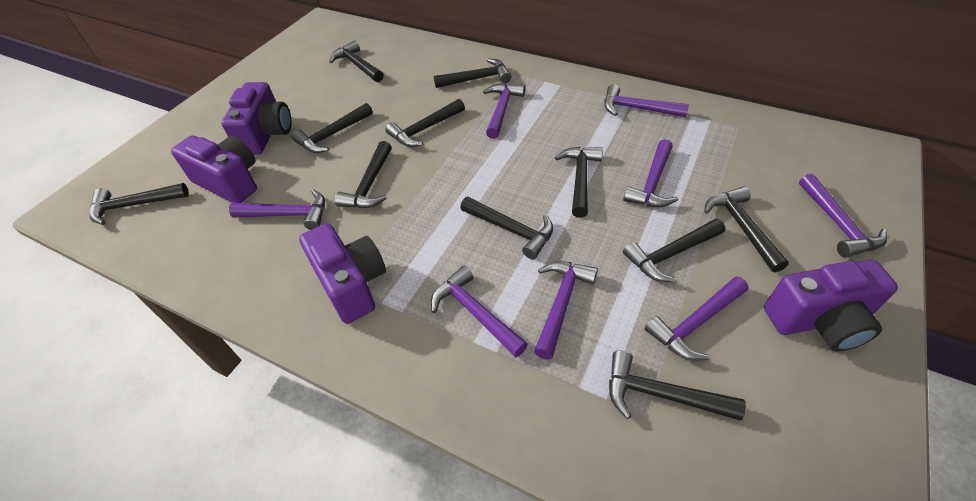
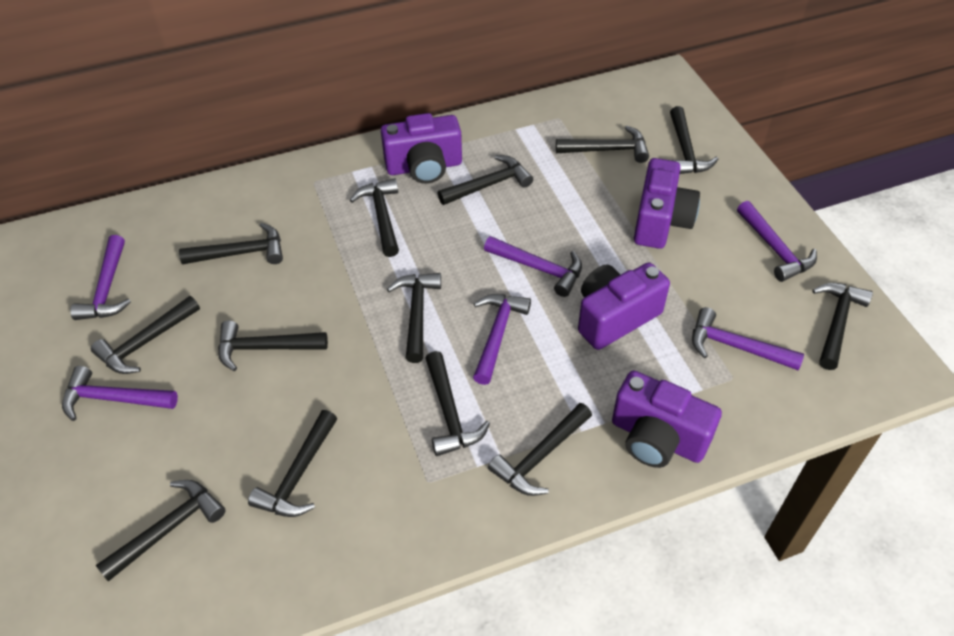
black hammer: [90,183,189,225] [292,103,373,153] [329,40,384,82] [335,141,392,208] [385,99,465,147] [434,58,511,88] [460,197,553,259] [555,147,603,218] [609,350,746,420] [623,219,725,282] [704,186,789,272] = 11 -> [91,296,200,374] [96,480,226,582] [179,223,283,264] [218,321,328,371] [248,410,337,517] [350,178,399,257] [387,273,441,363] [425,351,490,456] [438,155,533,205] [488,403,592,496] [556,126,649,163] [670,106,718,174] [812,283,873,370] = 13
purple hammer: [229,189,325,230] [431,266,528,358] [483,83,525,139] [534,261,598,359] [604,84,689,117] [623,139,678,207] [645,276,749,361] [799,174,887,258] = 8 -> [62,366,178,421] [70,235,131,320] [473,294,531,385] [484,236,582,297] [692,307,804,370] [737,201,817,282] = 6

